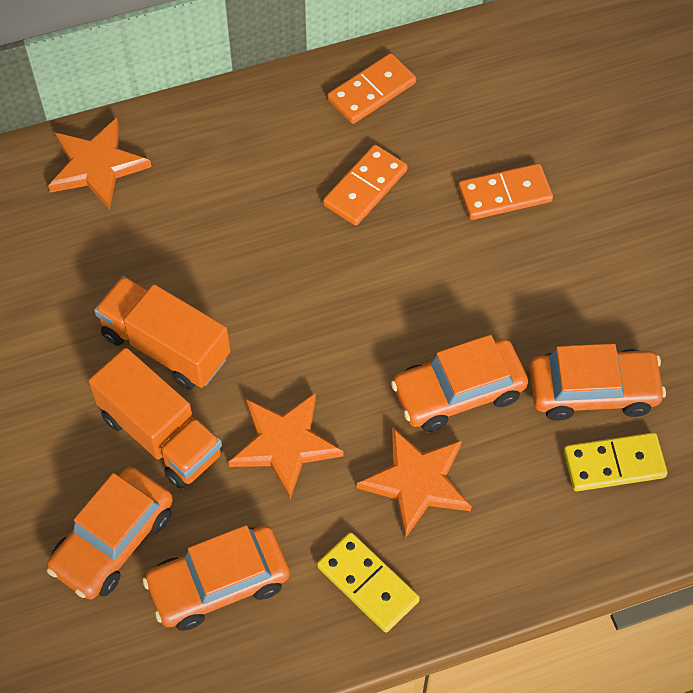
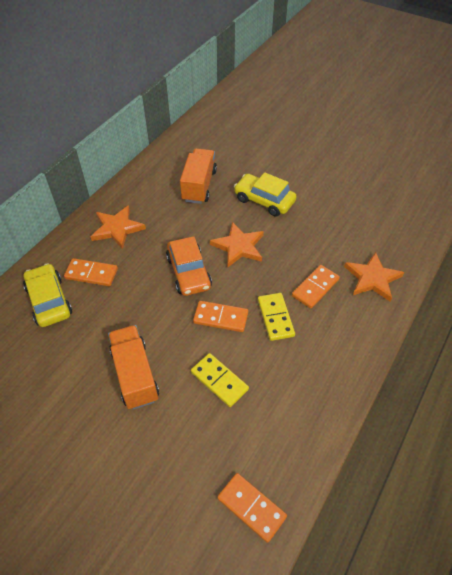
orange car: [47,466,173,600] [142,525,290,631] [391,335,528,432] [529,343,666,421] = 4 -> [166,236,212,296] = 1
orange domino: [323,145,408,226] [328,53,416,124] [458,163,553,220] = 3 -> [64,258,118,286] [193,301,248,332] [217,473,287,543] [292,265,340,309] = 4
yellow car: none = 0 -> [23,263,72,327] [234,172,297,217] = 2

